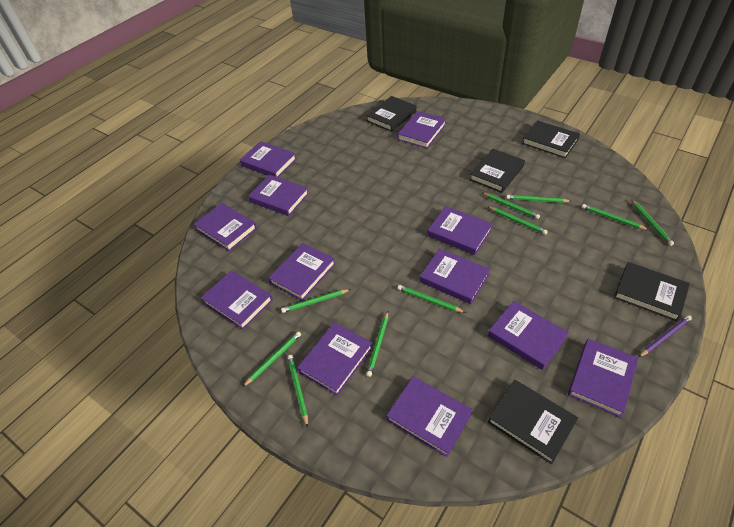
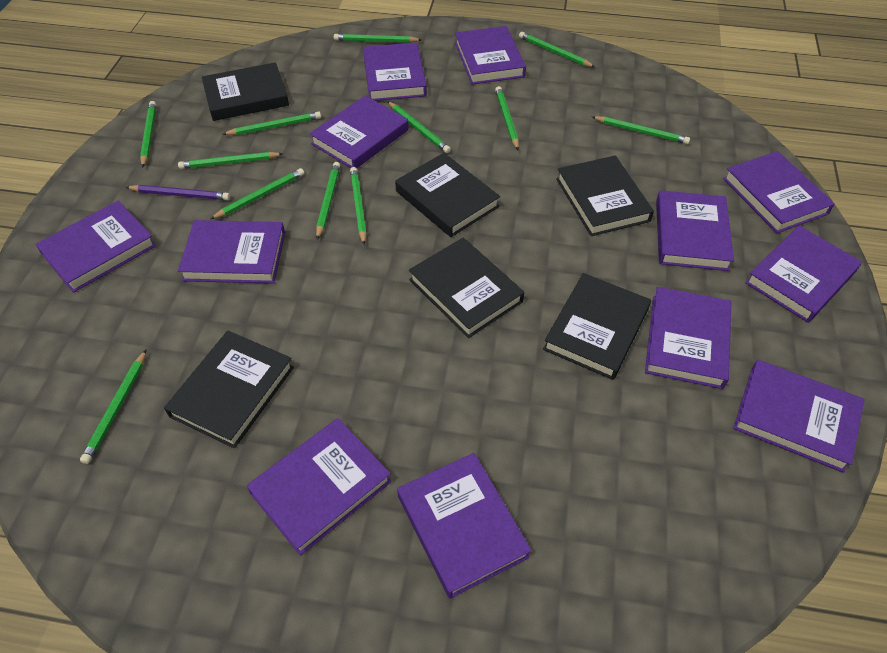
black book: [366,96,416,132] [470,149,525,193] [488,380,578,464] [522,120,580,158] [614,262,690,321] = 5 -> [164,331,294,448] [202,62,289,121] [395,153,500,237] [409,238,524,338] [543,273,651,380] [556,156,654,236] = 6
green pencil: [243,331,301,387] [281,289,351,313] [288,355,308,428] [366,311,388,377] [397,285,466,313] [481,192,540,219] [487,206,548,235] [506,195,572,203] [582,204,649,230] [631,199,674,246] = 10 -> [80,350,146,464] [140,101,156,168] [178,152,283,169] [210,168,304,219] [222,112,321,135] [316,162,340,240] [334,34,422,43] [350,167,367,245] [387,101,451,153] [495,86,519,150] [519,32,595,67] [592,116,690,144] = 12

